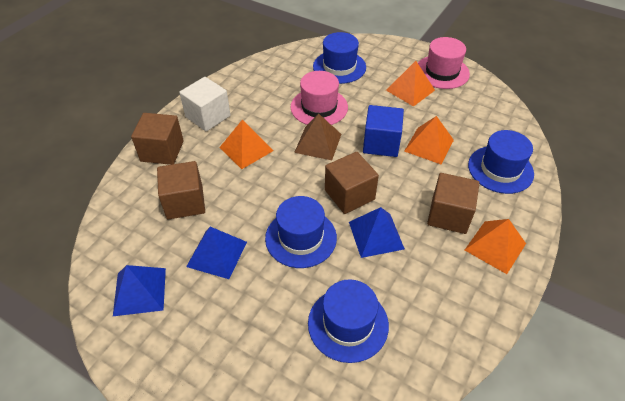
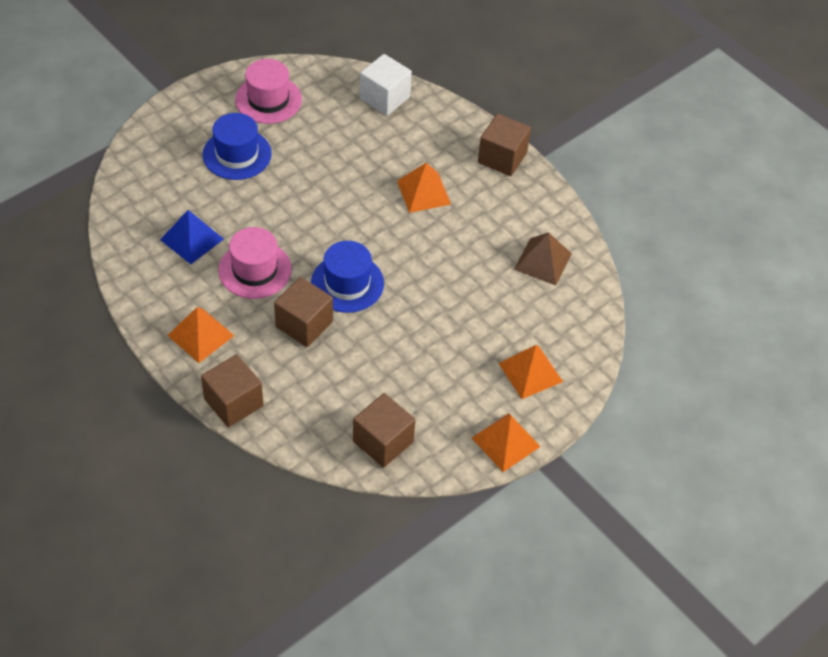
blue cube: [363,105,404,157] = 1 -> none = 0
blue hat: [265,196,337,268] [308,279,389,363] [313,32,366,84] [468,130,534,194] = 4 -> [203,113,272,180] [311,241,384,313] = 2
blue pyramid: [113,265,166,316] [186,227,247,279] [349,207,405,258] = 3 -> [160,210,224,264] = 1

